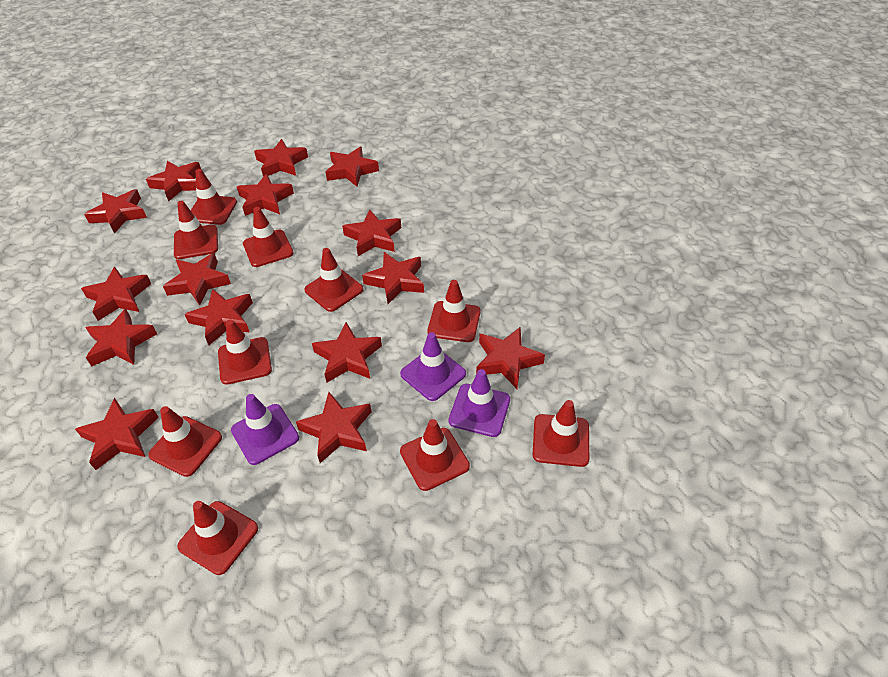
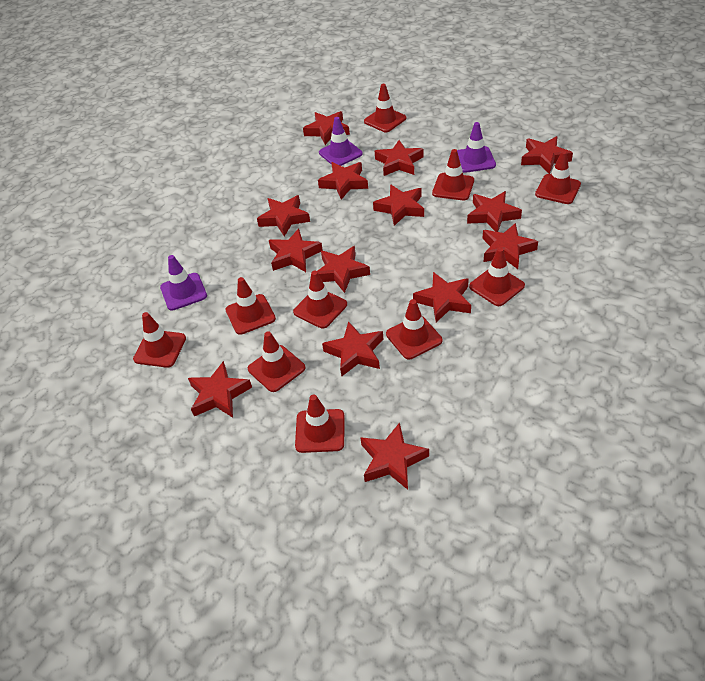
red star: [75,398,159,470] [81,267,151,321] [84,189,147,234] [85,309,157,367] [146,161,201,202] [163,253,231,306] [185,289,253,345] [237,174,294,216] [254,139,308,177] [296,392,372,463] [312,322,382,382] [326,147,379,187] [342,209,401,256] [362,252,424,304] [476,327,545,389] = 15 -> [188,361,252,418] [257,195,310,236] [269,229,323,272] [303,111,350,145] [317,246,370,293] [318,162,368,200] [322,321,383,377] [360,422,429,490] [373,185,424,226] [375,140,424,176] [413,272,471,322] [467,191,522,232] [482,223,538,269] [521,136,573,174] = 14

